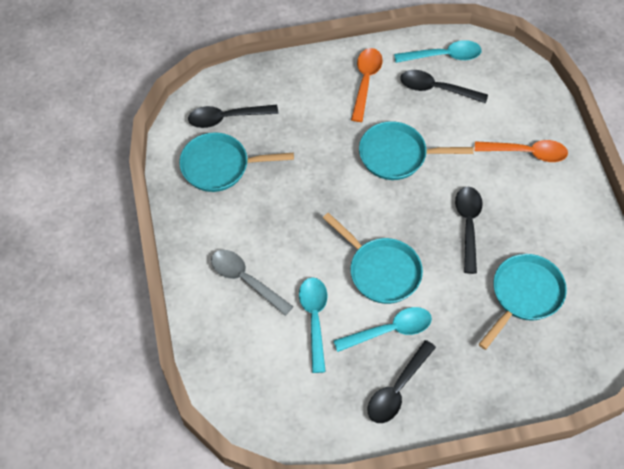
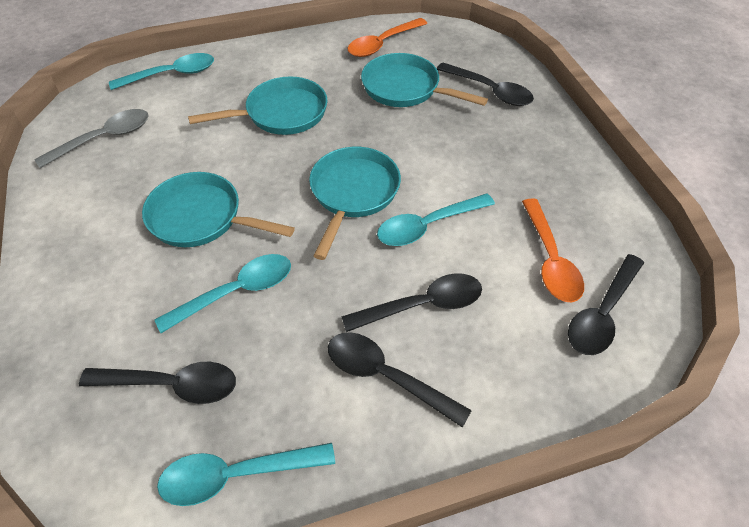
black spoon: [188,105,278,128] [368,340,436,423] [400,70,488,103] [455,187,483,274] = 4 -> [79,362,236,404] [328,332,472,428] [341,273,482,332] [437,63,534,106] [568,254,644,355] = 5
turquoise spoon: [299,278,328,373] [333,307,432,352] [394,40,482,63] = 3 -> [109,53,214,90] [155,254,291,333] [157,443,335,506] [377,194,495,246] = 4

